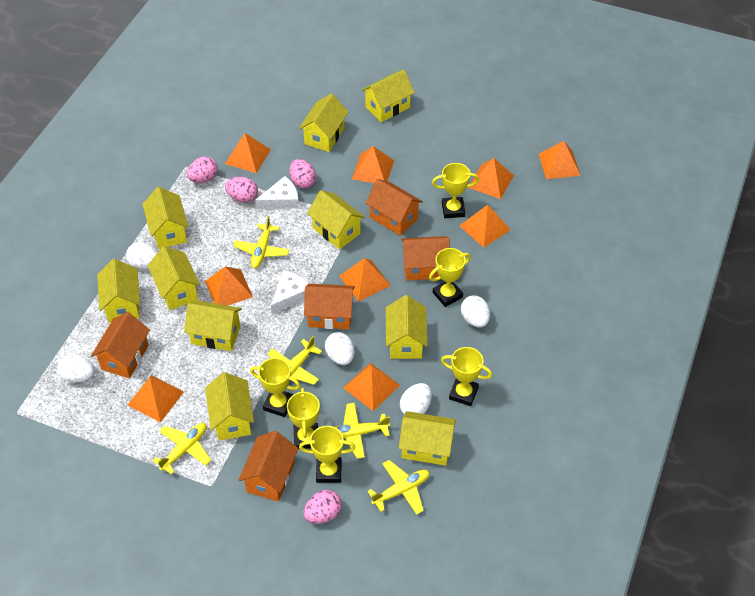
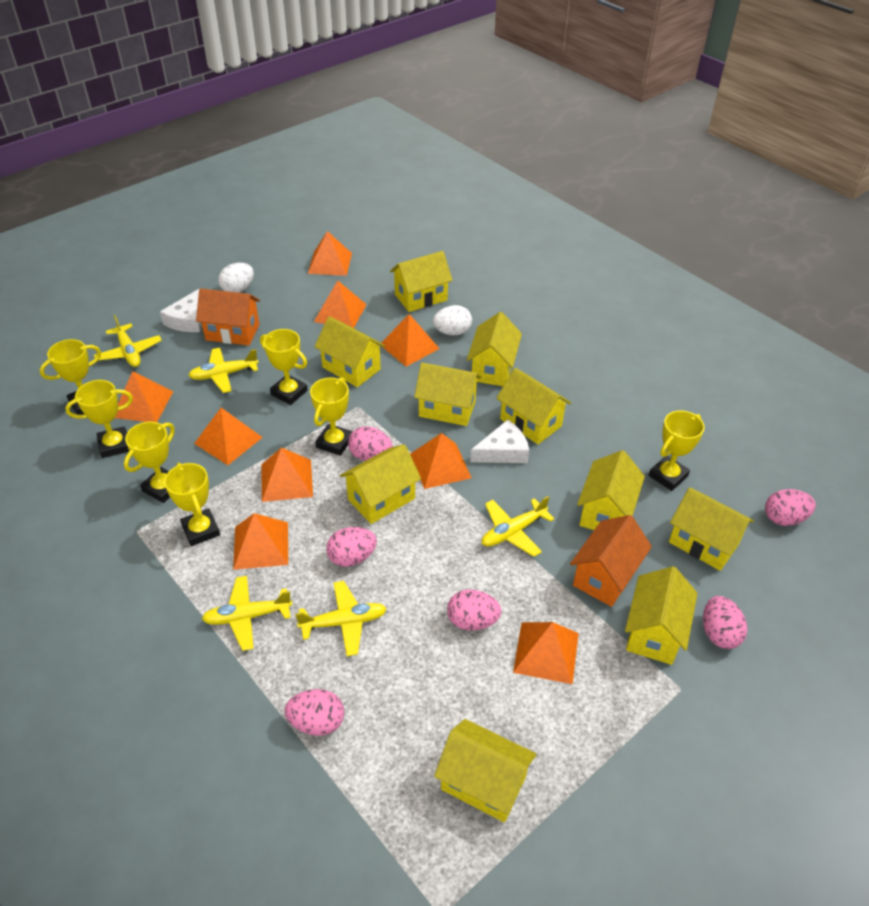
orange house: [91,312,150,378] [239,431,298,502] [304,284,355,329] [365,179,423,236] [401,236,450,280] = 5 -> [196,288,260,346] [570,515,652,607] = 2
pink egg: [187,156,218,183] [225,177,258,203] [289,159,316,189] [304,490,342,524] = 4 -> [285,689,344,736] [326,527,377,567] [348,427,393,461] [447,590,501,631] [703,596,747,649] [765,489,816,526] = 6
white egg: [57,354,95,383] [126,242,158,269] [325,332,355,365] [400,383,432,414] [461,295,490,327] = 5 -> [218,263,254,293] [433,305,472,335] = 2
yellow trophy: [250,358,300,417] [287,388,320,449] [299,426,355,483] [429,248,471,307] [432,163,479,218] [441,347,492,406] = 6 -> [40,339,101,415] [65,380,133,458] [124,422,175,503] [164,463,220,546] [260,329,308,405] [310,377,353,456] [649,411,705,491] = 7

